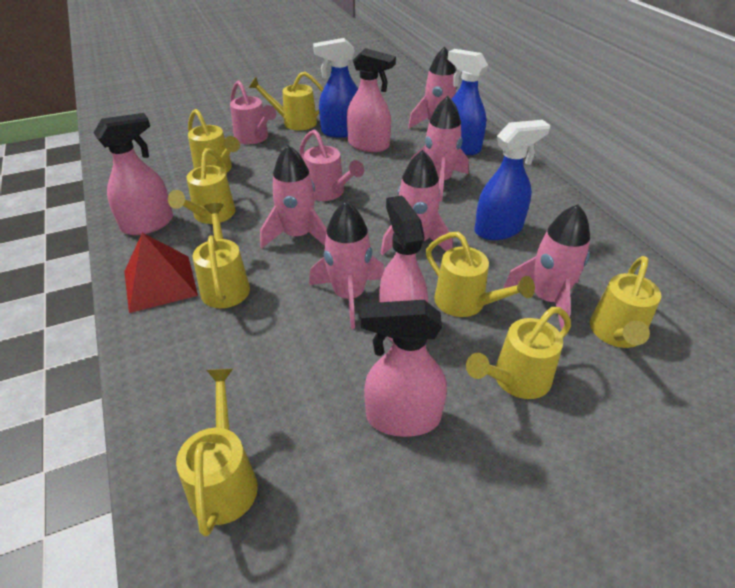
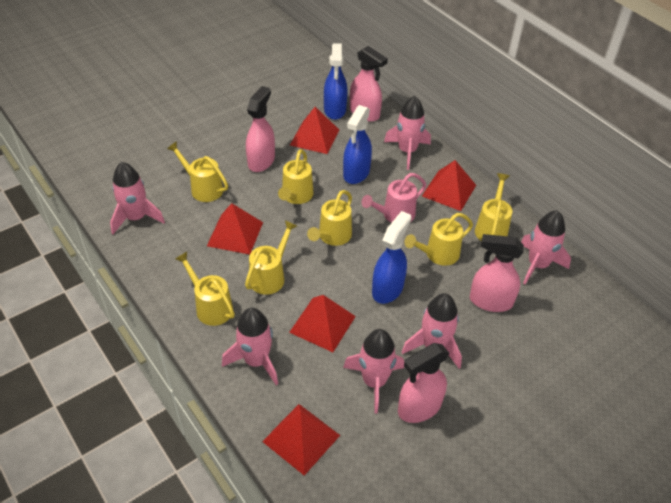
pink watering can: [230,80,276,144] [299,129,364,201] = 2 -> [361,173,426,223] = 1
red pyramid: [124,233,198,313] = 1 -> [207,203,263,255] [262,404,340,476] [289,295,356,352] [290,107,339,154] [422,160,476,211] = 5
yellow watering can: [168,148,236,224] [176,369,258,536] [188,109,240,172] [193,203,250,308] [248,72,324,130] [426,232,535,317] [466,307,571,399] [590,256,661,348] = 8 -> [167,141,228,202] [175,252,235,326] [245,220,297,295] [278,149,314,204] [307,190,352,246] [404,213,473,266] [475,173,512,241] = 7

